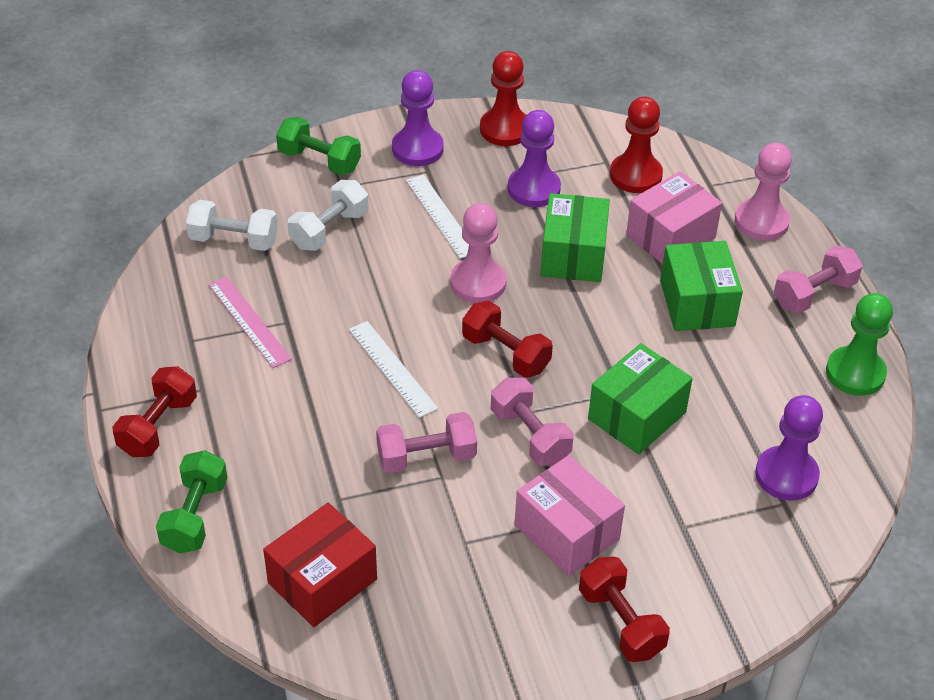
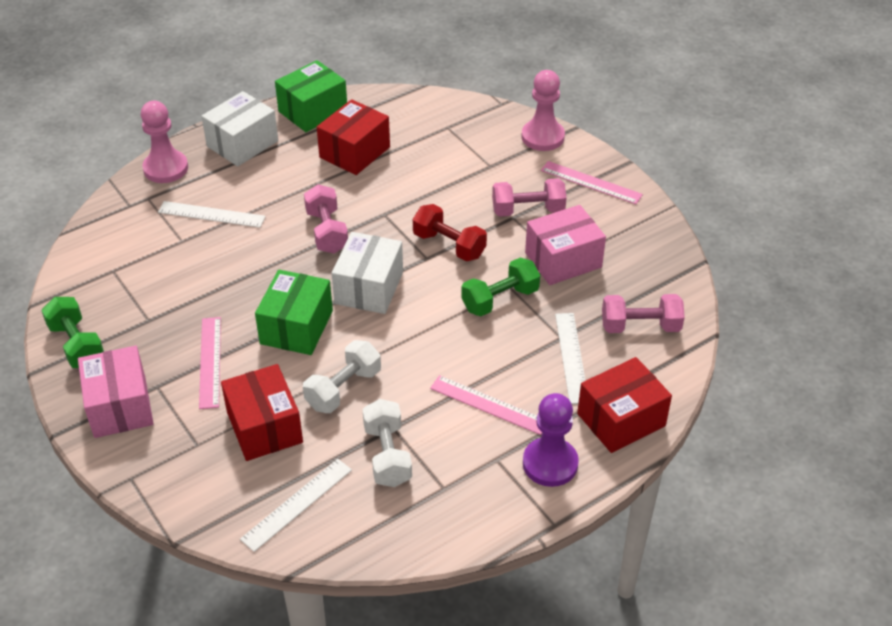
green box: [541,193,610,282] [588,343,693,454] [660,241,743,331] = 3 -> [255,270,333,355] [275,60,347,132] = 2
green pawn: [826,293,893,396] = 1 -> none = 0
pink ruler: [209,277,292,368] = 1 -> [199,317,221,409] [430,375,542,435] [541,161,643,204] = 3
purple pawn: [392,70,444,166] [508,110,561,207] [755,395,823,500] = 3 -> [523,393,579,487] = 1
red box: [263,503,377,627] = 1 -> [221,364,303,461] [317,99,390,175] [577,357,672,453] = 3
red dumbbell: [112,366,197,457] [462,301,553,378] [579,557,670,662] = 3 -> [413,204,487,261] = 1
red pawn: [480,51,526,146] [610,97,663,193] = 2 -> none = 0
white box: none = 0 -> [201,91,278,166] [332,232,403,314] = 2
white ruler: [349,321,438,418] [406,174,469,259] = 2 -> [158,201,266,228] [240,459,352,552] [555,313,586,404] = 3

